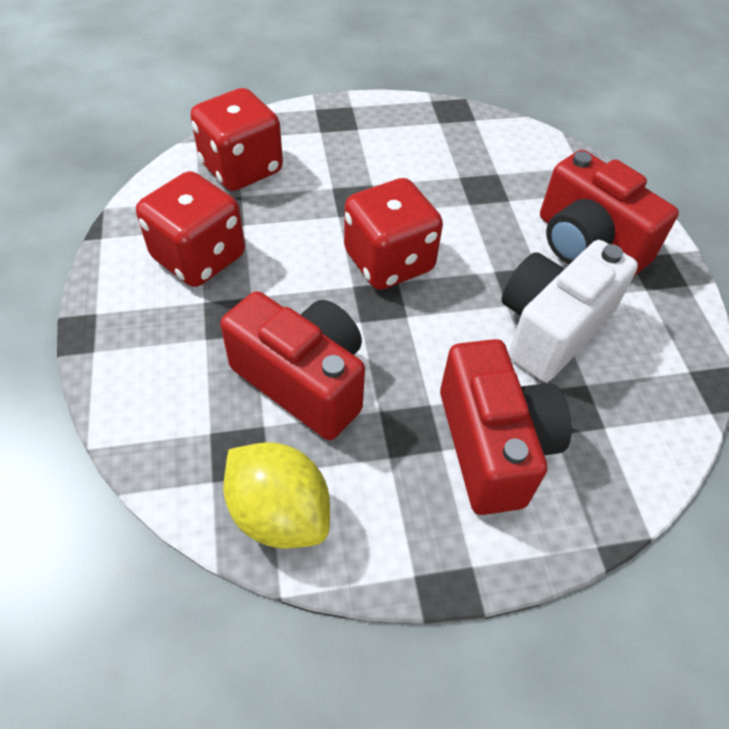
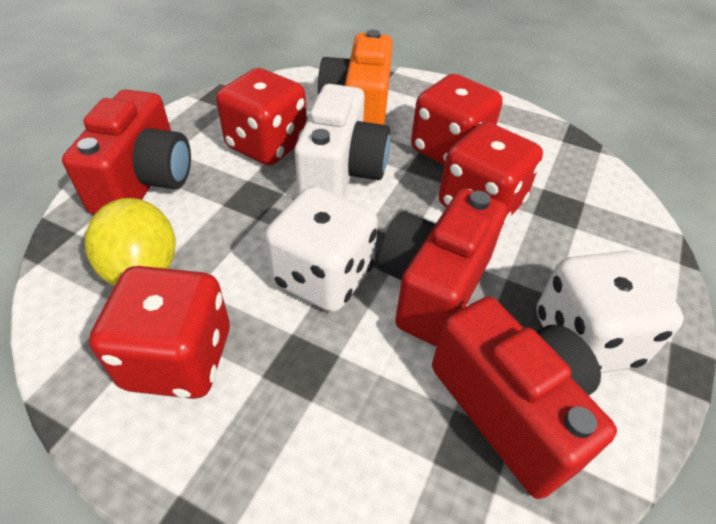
orange camera: none = 0 -> [318,29,393,125] = 1
red dice: [136,171,245,287] [190,88,283,191] [344,178,443,290] = 3 -> [89,266,230,399] [216,68,307,165] [411,74,503,165] [439,122,543,224] = 4
white dice: none = 0 -> [265,186,378,312] [537,251,684,373] = 2

